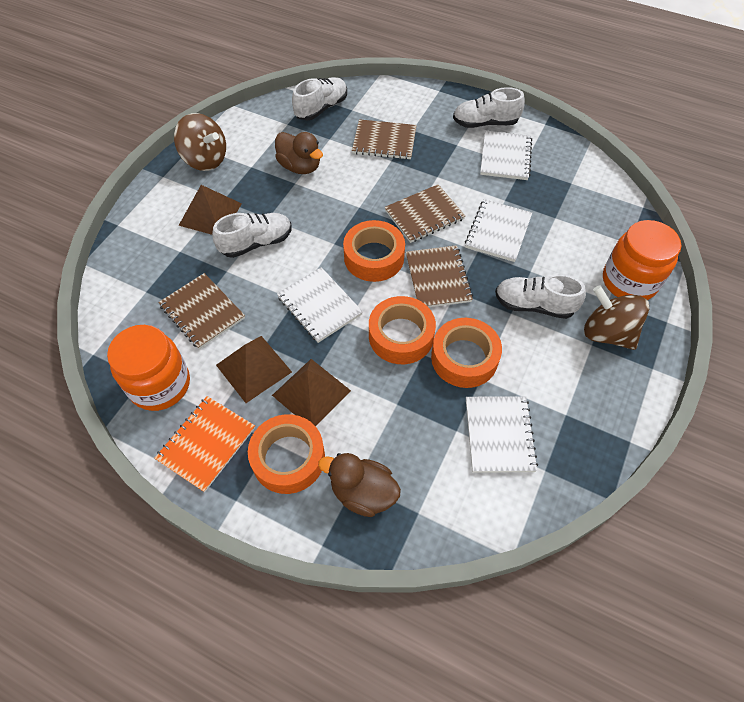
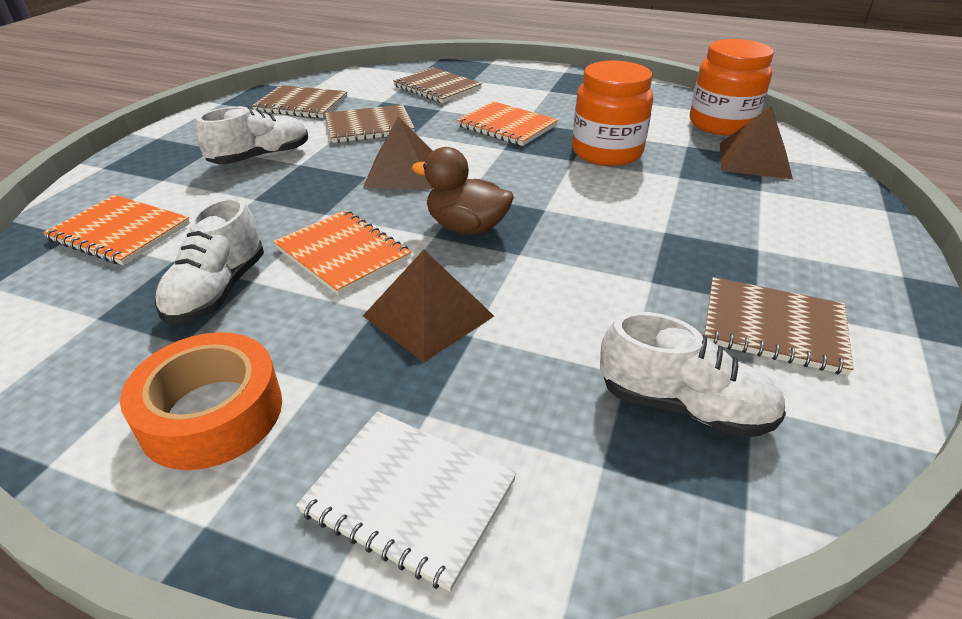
brown duck: [275,132,323,174] [318,453,401,517] = 2 -> [412,147,514,234] = 1
brown spinning top: [174,113,226,171] [584,286,649,350] = 2 -> none = 0
orange notebook: [154,396,255,492] = 1 -> [43,195,190,265] [273,210,411,295] [456,101,558,146] = 3
orange tape: [248,414,325,494] [343,220,405,282] [369,296,436,364] [431,318,502,388] = 4 -> [120,332,282,470] = 1
white notebook: [277,267,363,343] [465,199,532,262] [466,396,538,473] [480,131,532,180] = 4 -> [296,411,517,592] = 1
white shoe: [212,213,292,258] [292,77,347,120] [453,87,525,128] [495,274,586,319] = 4 -> [154,197,264,324] [196,106,308,164] [600,312,786,437] = 3

